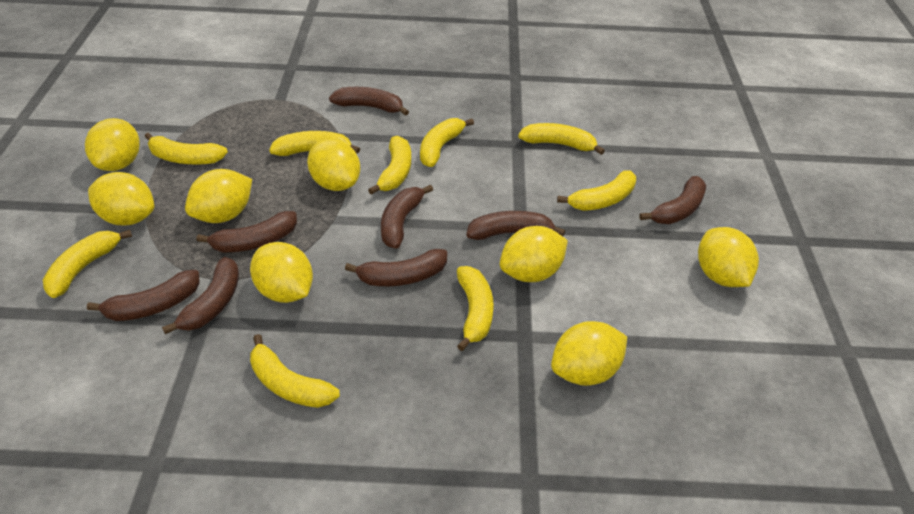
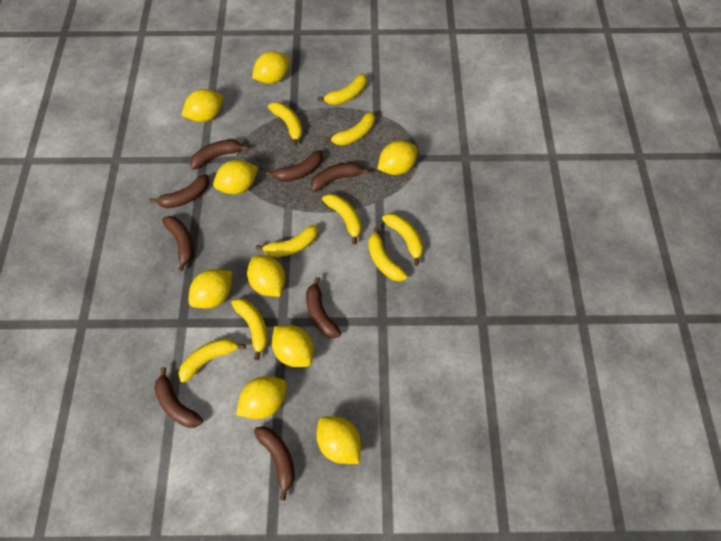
yellow lemon: [85,118,140,171] [88,172,154,226] [185,169,252,223] [250,242,313,303] [307,139,360,191] [500,226,568,282] [551,321,627,386] [698,227,759,287] = 8 -> [181,89,223,122] [189,269,232,309] [213,160,258,194] [236,376,287,419] [247,255,285,297] [252,51,290,84] [272,325,313,367] [317,416,361,464] [378,141,418,175] = 9

